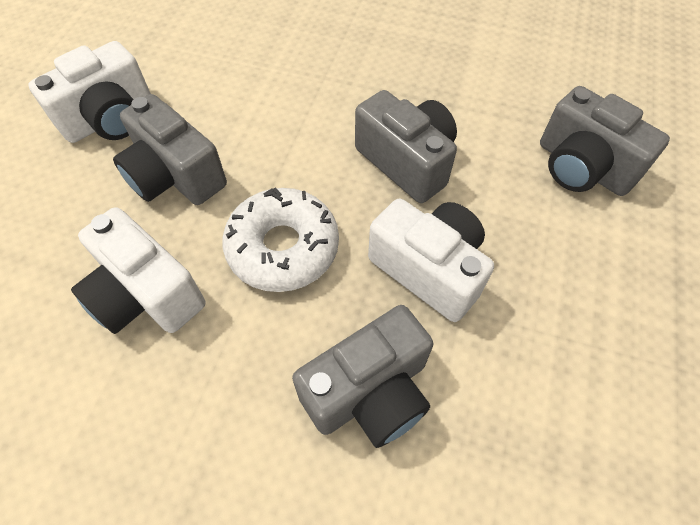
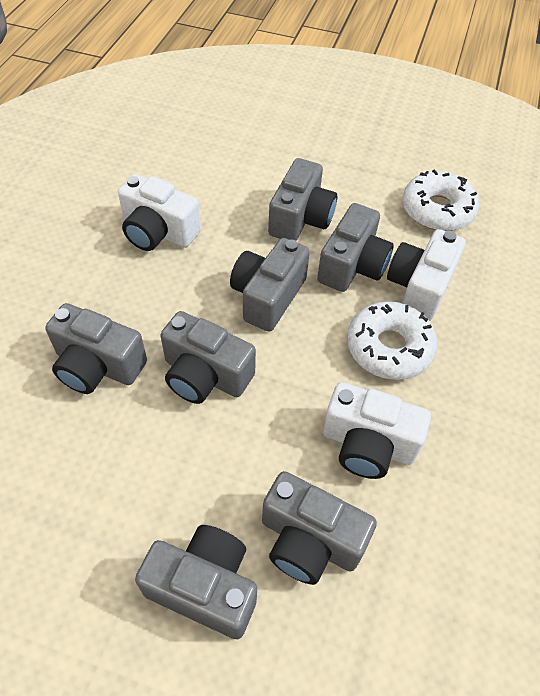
grey camera: [113,94,227,205] [292,305,433,448] [355,90,457,203] [540,86,670,196] = 4 -> [45,303,147,394] [135,525,257,639] [160,311,256,404] [230,238,310,332] [262,471,377,585] [268,158,337,241] [317,203,394,292] = 7
white donut: [222,188,339,292] = 1 -> [347,301,437,380] [402,169,479,231] = 2

